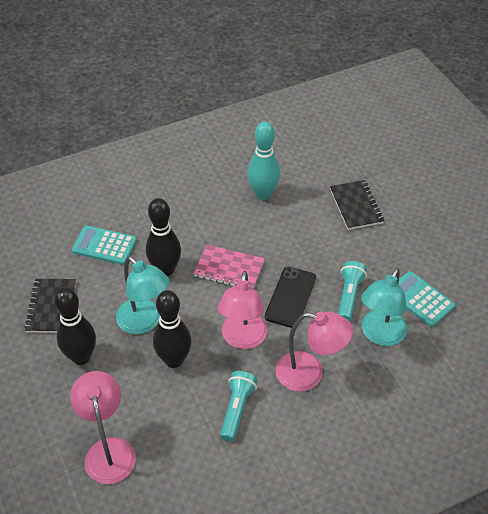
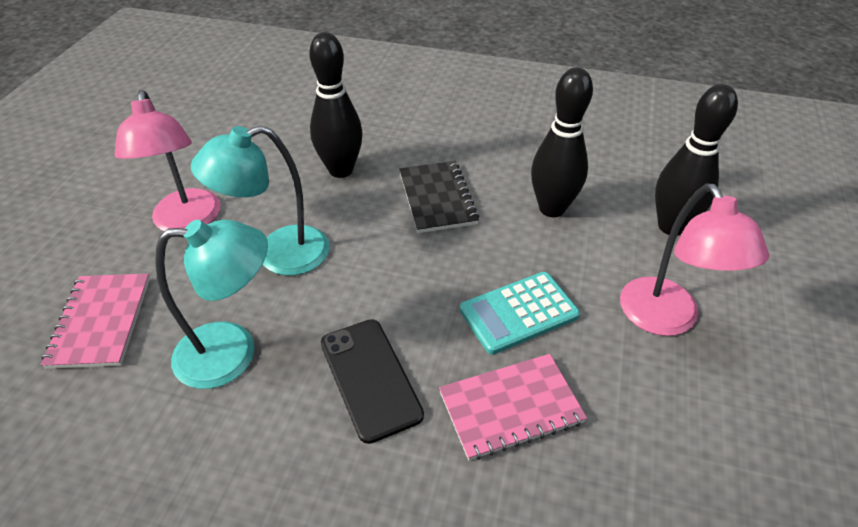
black notebook: [24,279,76,333] [330,180,384,230] = 2 -> [399,161,479,233] = 1
pink lamp: [70,371,136,484] [218,271,267,349] [275,312,353,392] = 3 -> [115,90,220,231] [620,183,769,336] = 2
pink notebook: [194,245,265,289] = 1 -> [41,274,150,369] [439,354,587,460] = 2
turquoise bowling pin: [247,121,280,200] = 1 -> none = 0
turquoise calculator: [72,225,137,265] [398,271,455,327] = 2 -> [460,272,580,355] = 1
turquoise flashlight: [220,371,258,441] [338,261,367,321] = 2 -> none = 0

